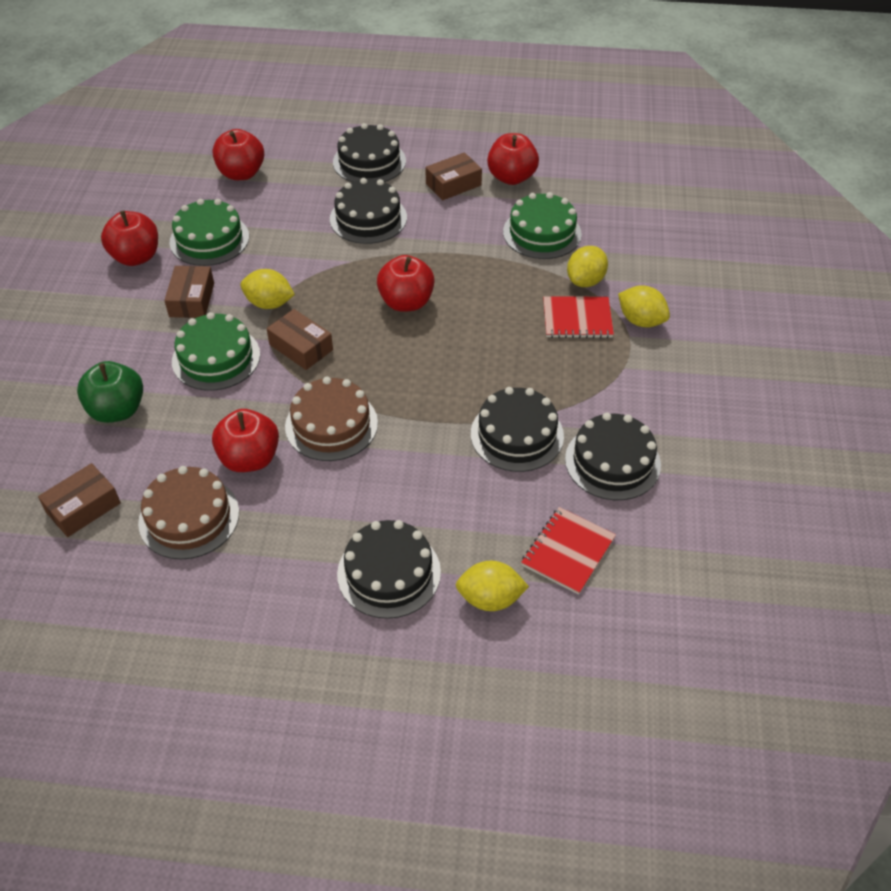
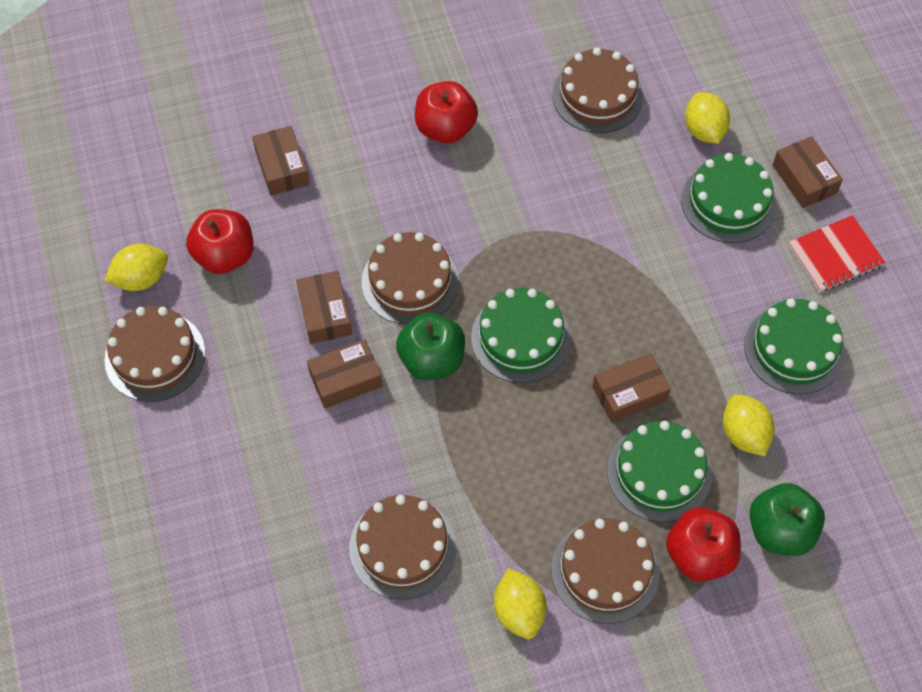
black cake: [330,178,407,244] [333,123,406,182] [337,520,441,619] [471,387,564,472] [565,412,661,500] = 5 -> none = 0
brown box: [38,463,121,537] [164,266,214,318] [267,309,333,370] [425,152,482,200] = 4 -> [252,126,309,196] [296,271,352,344] [307,339,382,408] [593,353,671,423] [772,136,843,208] = 5
brown cake: [138,466,239,559] [285,377,378,461] = 2 -> [104,306,205,402] [349,495,456,600] [362,232,459,325] [552,48,643,133] [552,518,660,624] = 5
green apple: [77,361,143,423] = 1 -> [396,313,465,380] [750,483,825,556] = 2
green cake: [170,199,249,266] [172,312,260,391] [503,192,582,259] = 3 -> [471,288,571,383] [607,421,712,522] [681,153,776,243] [744,299,845,394] = 4
red apple: [101,211,158,266] [212,409,279,472] [213,129,264,180] [377,255,435,312] [487,133,539,185] = 5 -> [186,209,254,274] [415,81,478,143] [666,507,741,581] = 3
red notebook: [521,507,616,595] [543,296,614,338] = 2 -> [788,215,886,292] = 1

